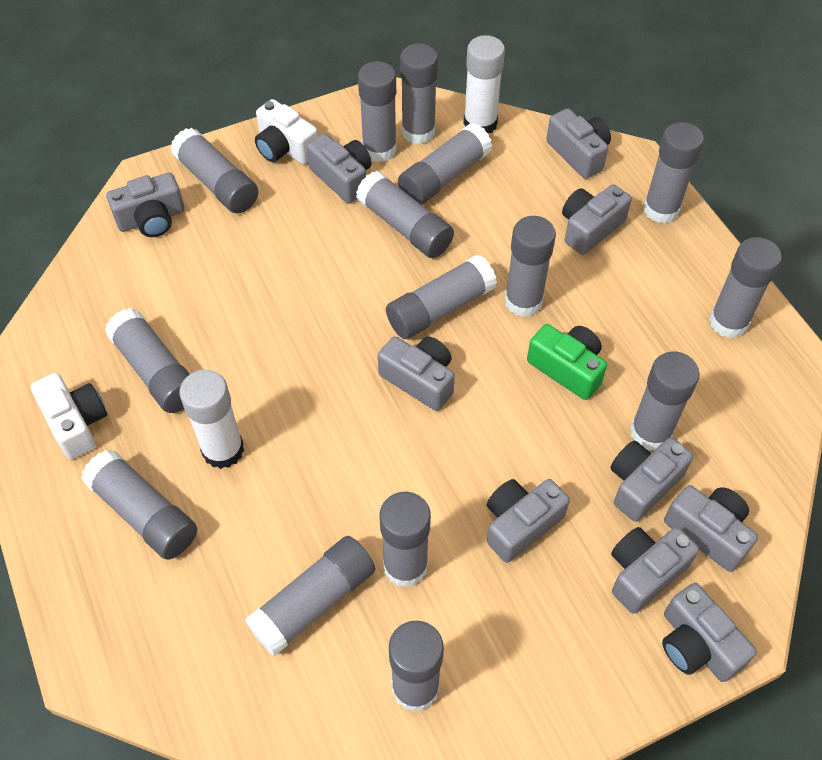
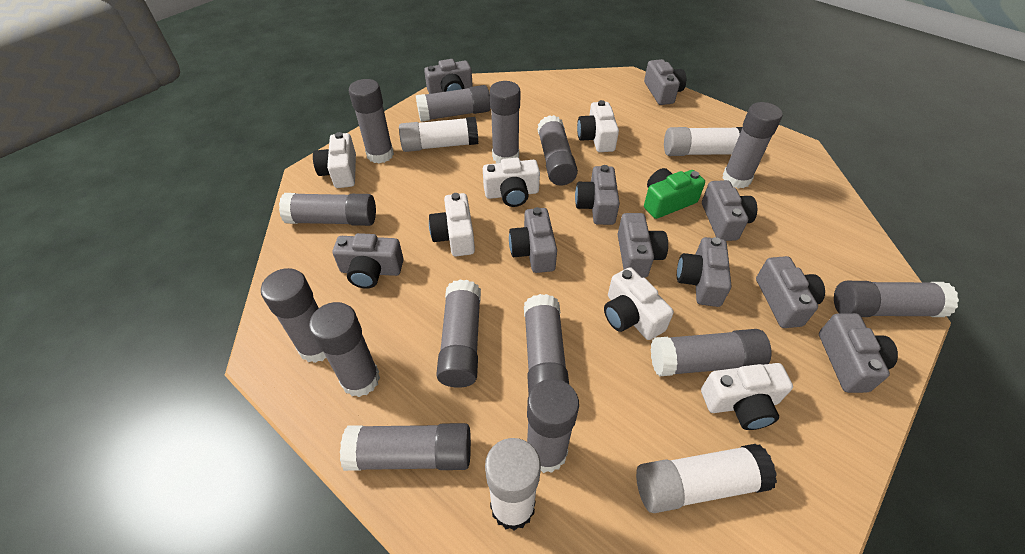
grey glue stick: [81,449,197,559] [105,308,190,413] [170,128,258,214] [245,536,376,656] [356,171,454,258] [358,61,397,162] [380,492,431,588] [386,255,497,339] [389,621,444,712] [398,123,492,205] [400,44,438,144] [504,216,556,317] [630,352,700,451] [643,122,704,223] [709,237,782,338] = 15 -> [261,268,326,363] [279,193,376,226] [309,302,380,397] [340,423,471,471] [349,79,394,163] [416,85,490,122] [436,280,481,388] [489,81,520,163] [524,294,569,394] [527,379,579,473] [537,115,578,186] [651,329,772,377] [722,102,783,189] [834,281,959,317] = 14
white camera: [31,373,107,459] [255,99,318,164] = 2 -> [313,132,356,188] [429,193,475,256] [483,158,540,207] [577,100,619,152] [604,267,674,340] [701,363,793,430] = 6
white glue stick: [180,370,244,469] [463,35,505,134] = 2 -> [399,117,478,152] [485,438,541,531] [636,444,777,513] [664,127,743,156] = 4

